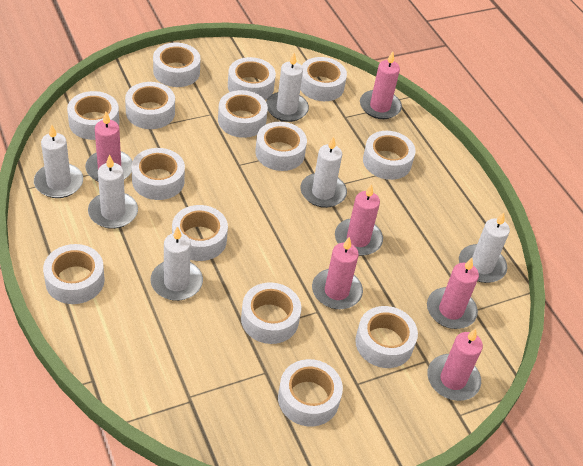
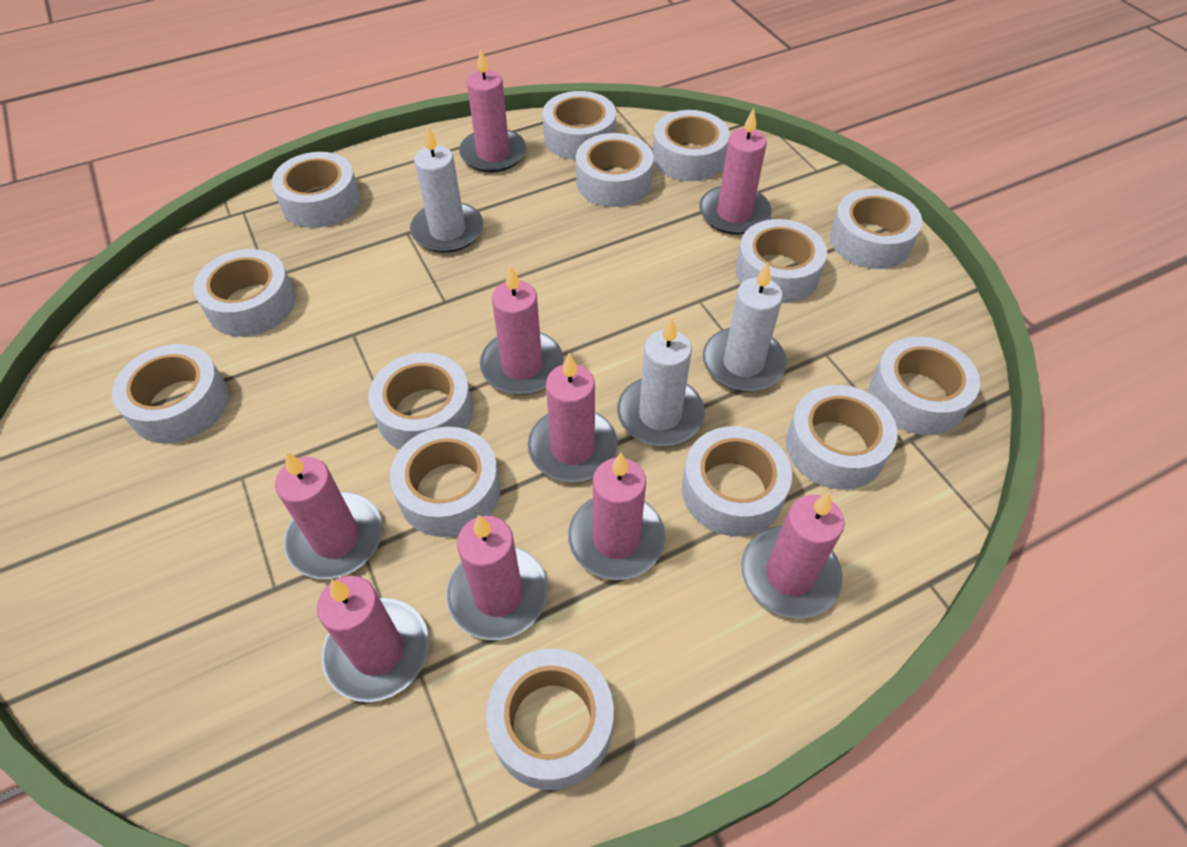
pink candle: [85,111,133,181] [312,237,363,309] [335,184,383,256] [360,52,402,119] [427,258,479,329] [427,328,483,401] = 6 -> [275,452,383,579] [317,576,429,702] [446,515,548,640] [459,49,526,173] [480,265,564,395] [527,353,618,482] [568,453,665,580] [699,108,771,235] [741,492,845,619] = 9
white candle: [34,124,83,198] [88,154,138,229] [151,226,203,301] [266,52,309,122] [301,136,347,208] [459,212,510,283] = 6 -> [410,125,483,253] [617,317,705,446] [703,262,787,392] = 3

